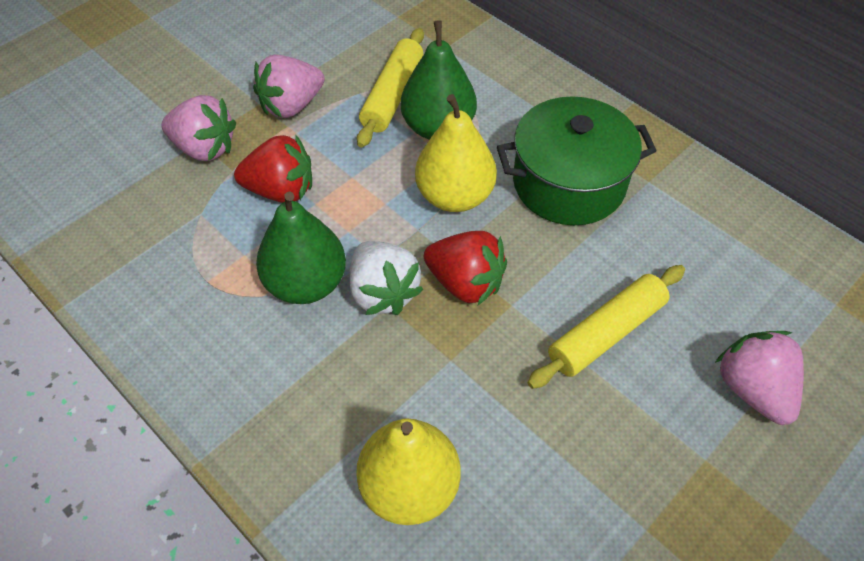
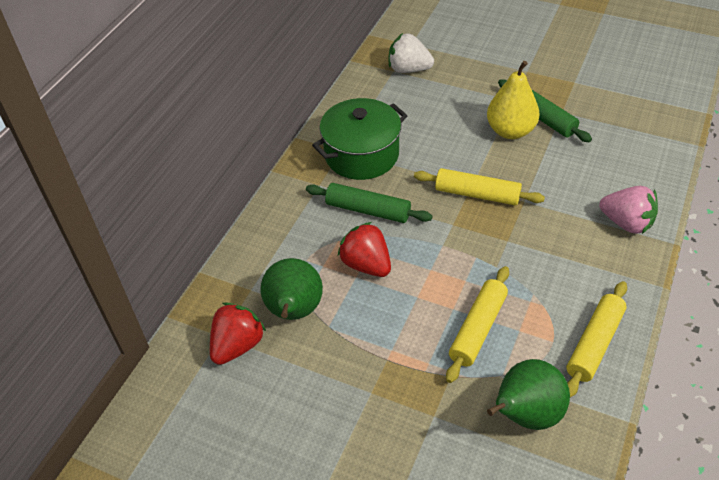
green rolling pin: none = 0 -> [306,183,432,223] [498,79,592,142] = 2
pink strawberry: [161,95,236,161] [253,55,324,118] [715,331,804,425] = 3 -> [599,186,658,234] = 1
yellow pear: [356,418,461,525] [415,94,497,212] = 2 -> [487,61,540,139] = 1
yellow rolling pin: [357,28,424,147] [528,265,685,389] = 2 -> [414,168,545,206] [446,266,509,383] [566,281,627,398] = 3

